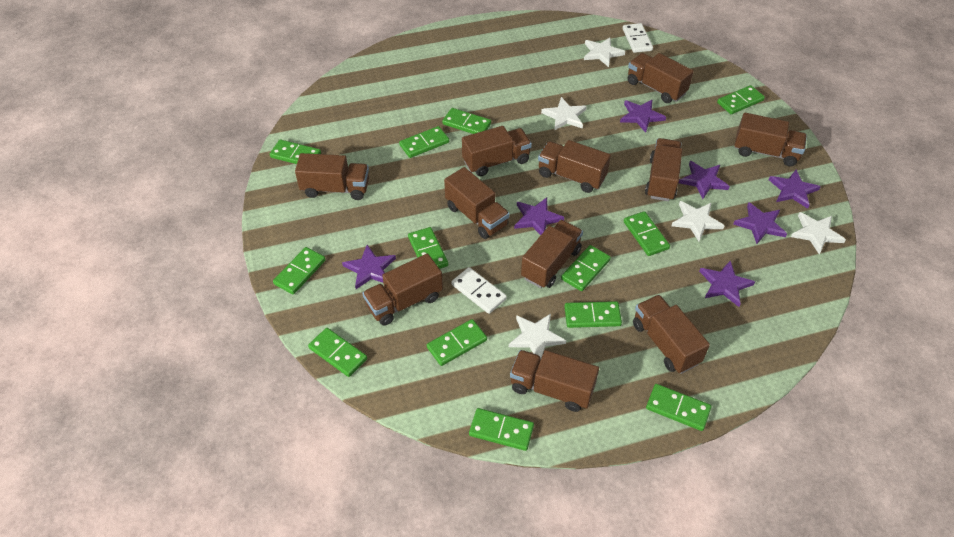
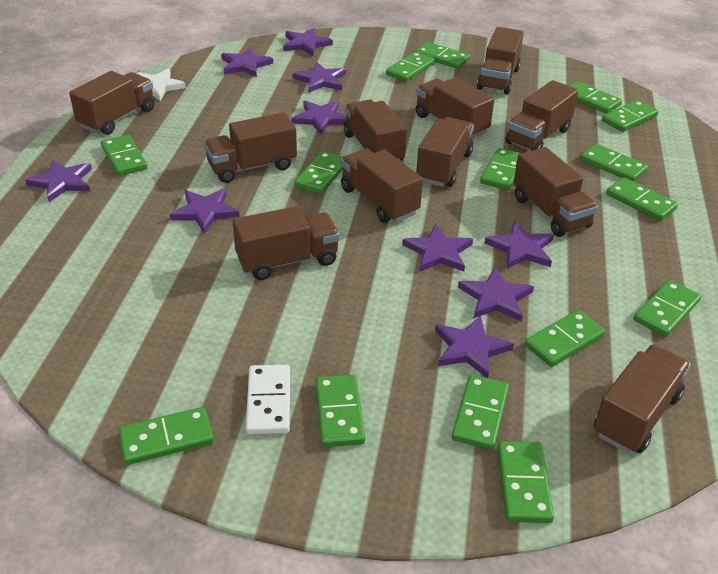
green domino: [270,140,321,164] [273,247,326,294] [308,328,367,377] [399,126,449,158] [408,227,448,269] [427,319,487,366] [442,108,491,134] [469,408,534,451] [561,245,611,291] [564,301,622,328] [624,211,670,256] [646,384,711,431] [717,85,765,114] = 13 -> [101,135,148,176] [119,407,214,465] [295,151,344,194] [316,375,365,447] [386,52,435,82] [415,42,470,69] [452,374,509,450] [480,148,521,190] [497,441,554,523] [525,310,605,367] [569,81,622,114] [580,144,648,182] [602,100,658,132] [606,177,678,221] [634,280,701,337] = 15
purple star: [342,245,396,289] [514,197,564,235] [620,100,666,133] [679,161,730,199] [699,261,755,307] [733,202,787,244] [769,170,821,209] = 7 -> [25,160,92,202] [170,189,240,234] [221,47,273,77] [283,28,333,56] [291,101,346,135] [293,62,346,93] [402,224,473,272] [435,315,514,378] [458,267,534,322] [485,221,554,269] = 10
white domino: [451,267,507,314] [623,23,653,53] = 2 -> [246,365,290,434] = 1
white star: [509,314,566,361] [541,97,587,131] [584,37,625,67] [672,201,724,241] [791,212,846,254] = 5 -> [136,69,186,101] = 1

